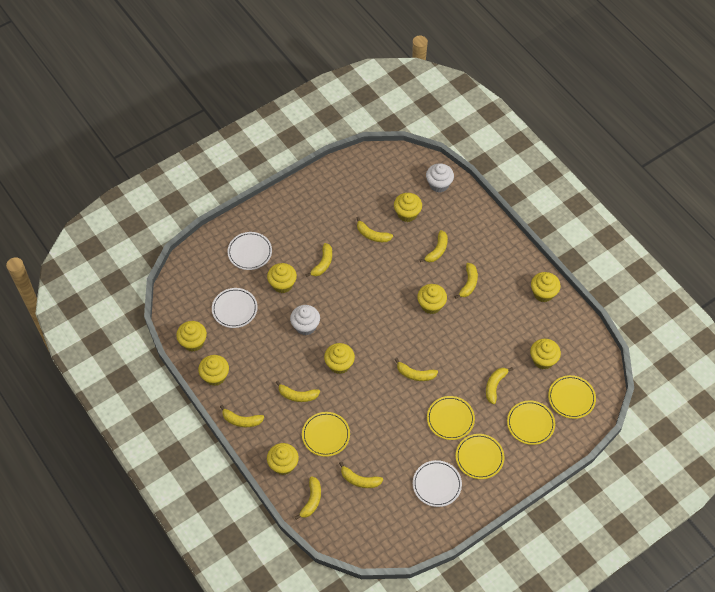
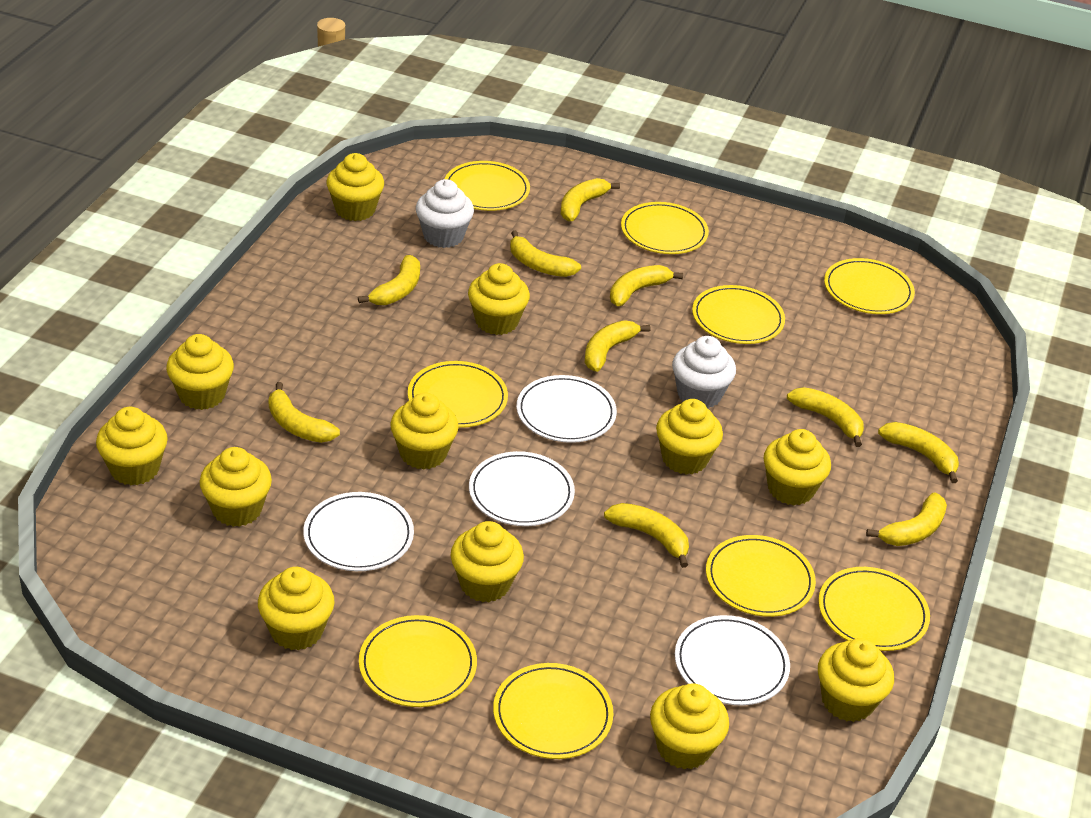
white plate: [212,288,258,328] [227,232,272,270] [413,460,462,507] = 3 -> [303,492,414,571] [469,451,575,526] [516,375,617,443] [675,615,790,706] = 4
yellow cupcake: [176,321,207,352] [198,355,229,386] [267,263,297,293] [267,443,299,475] [324,343,355,374] [394,193,422,222] [417,284,447,314] [530,339,561,370] [531,272,561,302] = 9 -> [96,407,168,485] [166,334,234,410] [199,447,272,527] [258,567,335,650] [326,153,384,221] [390,393,459,470] [451,521,524,602] [468,263,530,335] [650,683,729,770] [656,399,723,475] [764,429,831,505] [818,638,894,722] = 12
yellow plate: [302,412,350,457] [427,396,475,440] [456,434,504,479] [507,401,555,445] [548,375,596,419] = 5 -> [359,615,477,707] [408,361,508,428] [445,161,530,211] [493,663,613,759] [621,202,709,254] [692,285,785,344] [706,535,816,617] [818,567,930,651] [824,258,915,314] = 9

